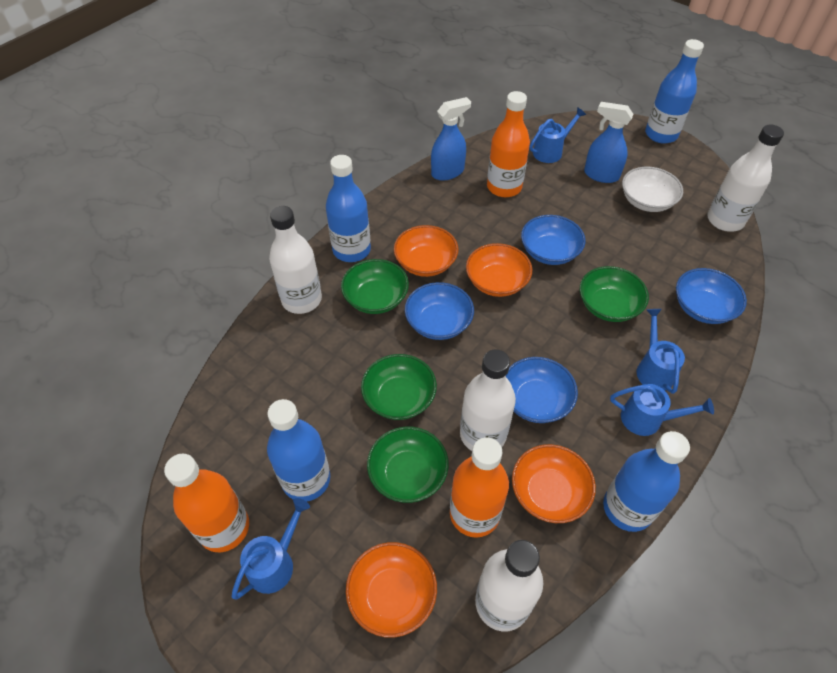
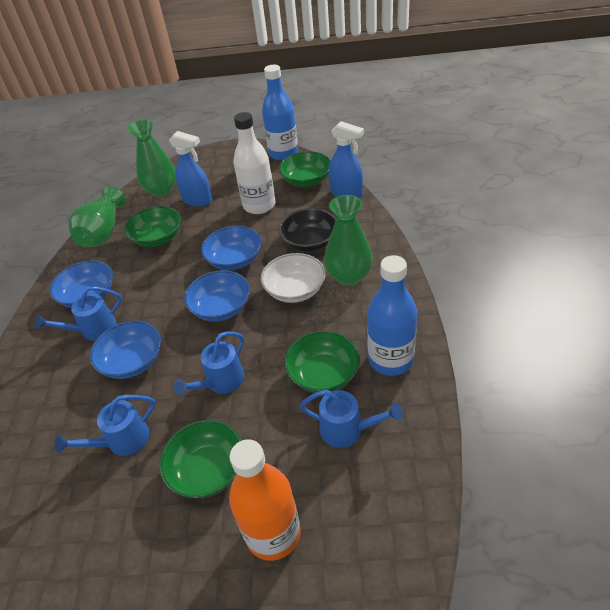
black bowl: none = 0 -> [279,208,336,251] = 1
blue bottle: [267,399,330,502] [326,155,371,262] [603,431,690,532] [645,39,704,144] = 4 -> [262,65,298,161] [367,255,417,376] = 2
green vase: none = 0 -> [68,186,126,247] [128,119,176,197] [324,195,373,285] = 3
orange bottle: [164,454,249,552] [450,437,509,538] [487,91,530,197] = 3 -> [229,439,301,561] = 1
orange bowl: [346,542,437,638] [394,225,459,277] [466,243,532,297] [512,444,596,523] = 4 -> none = 0
white bottle: [269,206,322,314] [460,349,516,451] [475,540,543,631] [707,125,784,232] = 4 -> [233,112,276,214] = 1

